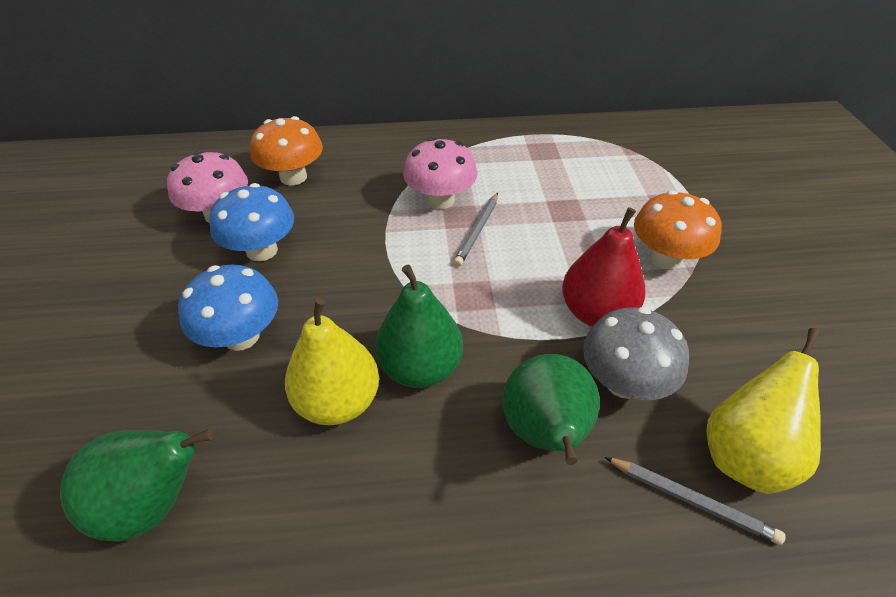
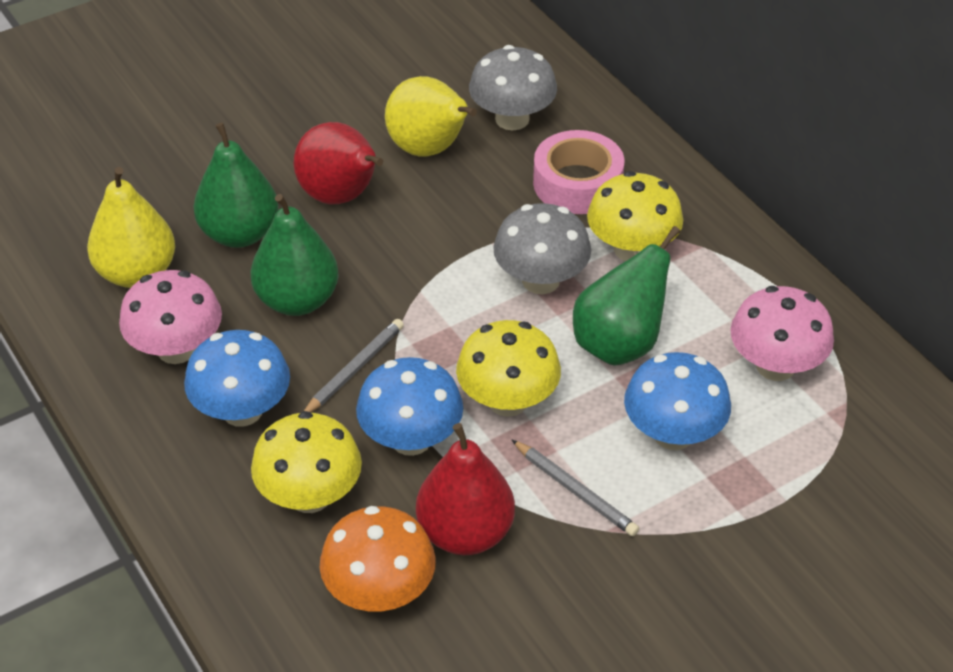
blue mushroom: [178,265,278,351] [209,183,294,261] = 2 -> [184,330,290,427] [356,357,463,456] [624,352,731,450] = 3
grey mushroom: [583,307,689,400] = 1 -> [469,45,557,130] [493,203,591,294] = 2
orange mushroom: [250,116,323,185] [634,190,721,269] = 2 -> [319,506,436,612] = 1
pink tape: none = 0 -> [533,130,625,214] = 1
red pear: [562,207,646,327] = 1 -> [293,122,383,204] [416,423,515,555] = 2
yellow mushroom: none = 0 -> [251,411,362,513] [456,320,561,417] [587,171,683,261] = 3

